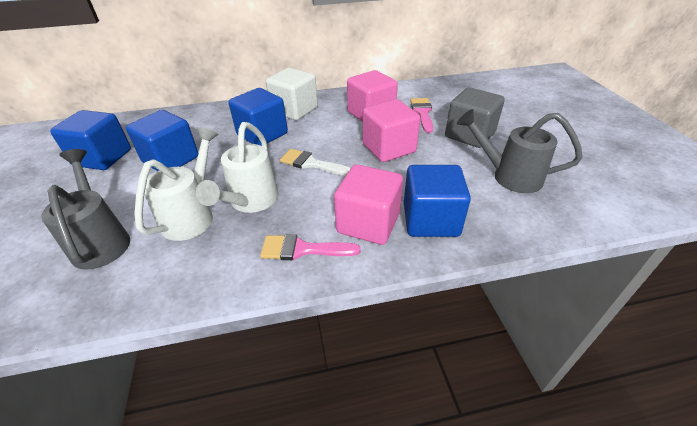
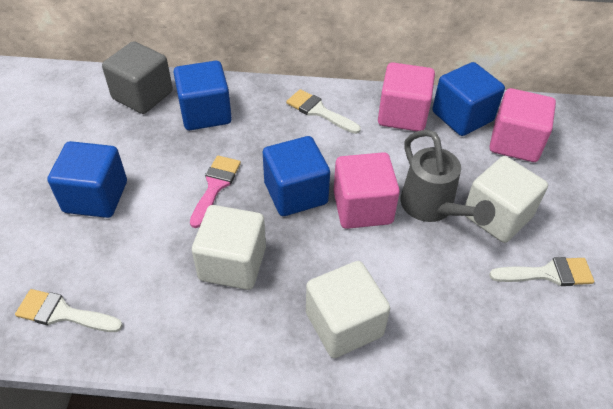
grey watering can: [41,149,130,270] [457,109,583,193] = 2 -> [400,129,495,226] = 1
pink brush: [260,234,360,260] [410,98,433,133] = 2 -> [190,155,241,228] = 1
white brush: [280,149,351,176] = 1 -> [15,289,123,332] [286,89,361,134] [489,257,594,286] = 3
white cube: [266,68,318,121] = 1 -> [192,205,266,290] [306,261,390,358] [465,156,548,243] = 3
white watering can: [134,127,218,241] [196,122,278,213] = 2 -> none = 0

